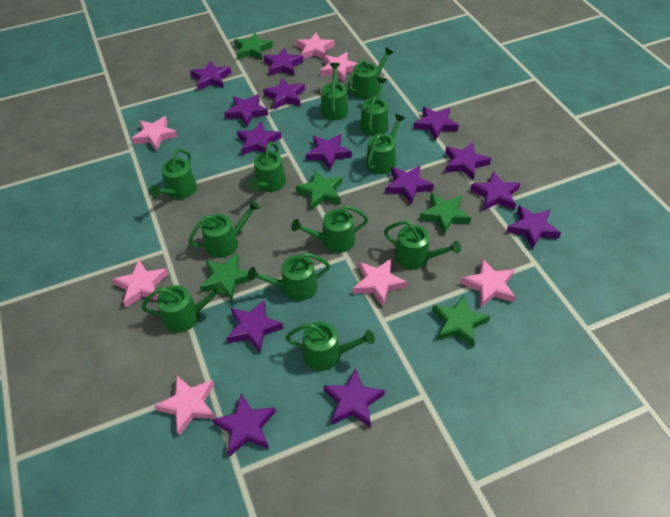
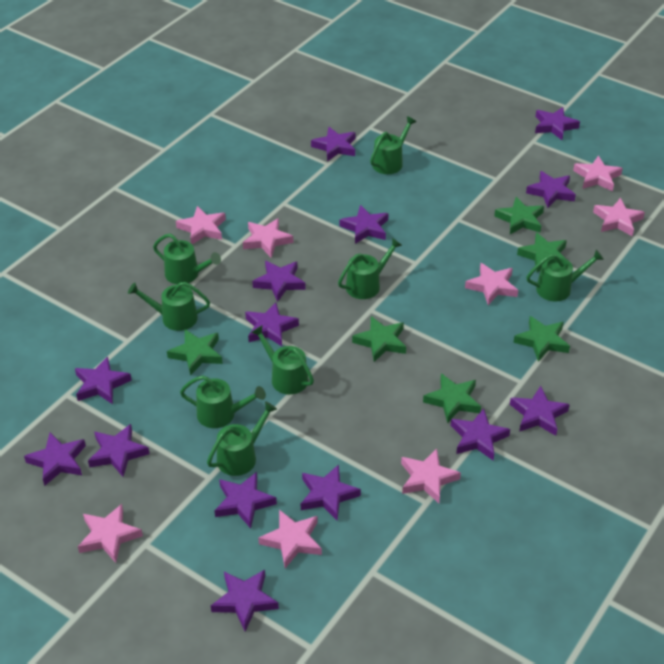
green star: [200,253,255,301] [234,32,273,60] [295,170,342,210] [420,193,471,235] [432,295,490,348] = 5 -> [167,330,223,376] [352,316,406,362] [423,373,481,423] [494,197,544,234] [513,316,570,362] [517,232,567,273] = 6
green watering can: [141,282,225,333] [149,149,197,199] [188,200,260,258] [248,142,286,192] [248,253,330,301] [285,322,375,371] [291,206,368,253] [321,63,349,120] [347,47,394,99] [360,77,389,136] [366,114,405,174] [384,221,461,270] = 12 -> [128,282,210,331] [153,234,221,284] [180,375,266,428] [207,401,277,476] [251,325,314,395] [338,238,402,299] [370,116,417,174] [526,250,604,302] = 8
pink star: [112,259,168,308] [131,116,178,151] [154,375,216,436] [296,33,335,59] [320,52,357,82] [353,259,407,306] [461,258,515,308] = 7 -> [78,504,143,563] [176,206,226,244] [243,218,293,258] [258,510,322,568] [401,449,461,503] [465,263,518,305] [573,156,623,192] [593,198,645,236] = 8

